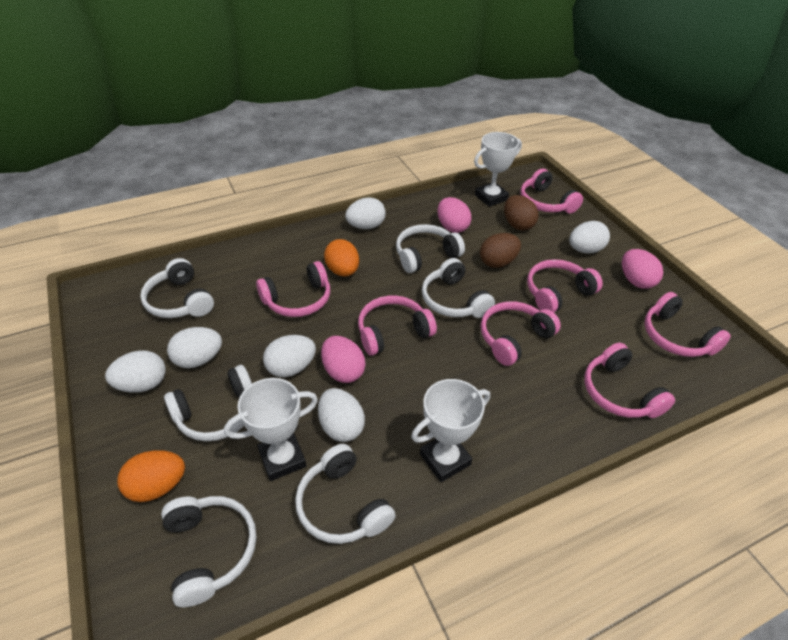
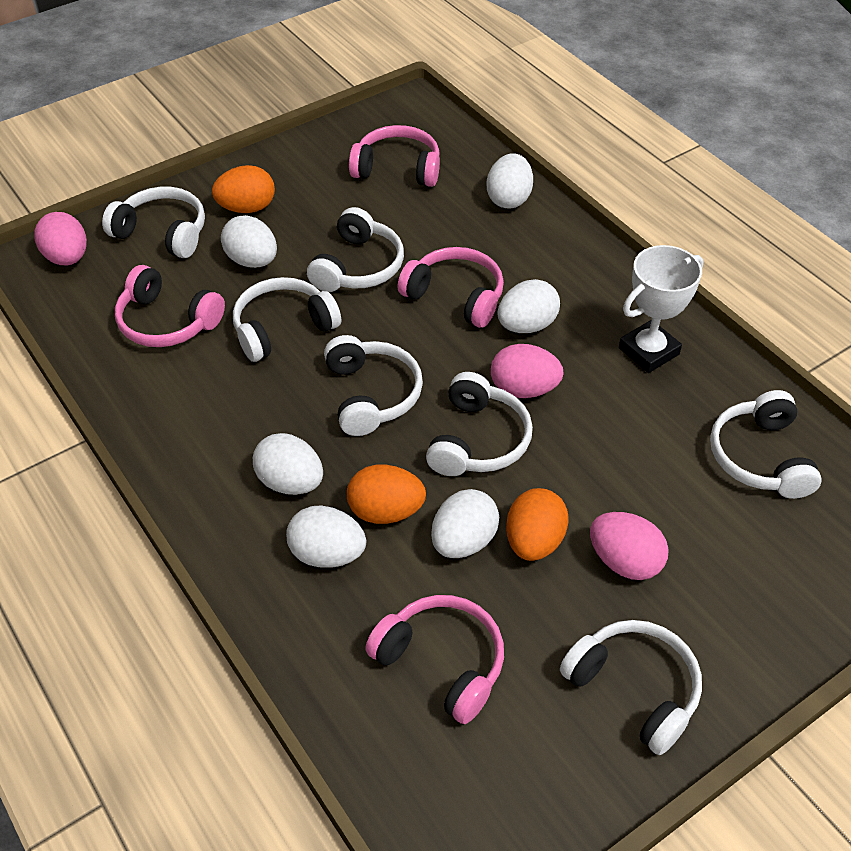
brown egg: [480,233,521,268] [504,195,538,231] = 2 -> none = 0
orange egg: [117,450,185,502] [324,239,359,277] = 2 -> [212,165,275,213] [347,465,426,524] [506,488,568,561] = 3
pink headphones: [256,261,330,317] [358,296,437,356] [481,301,561,366] [520,169,583,214] [527,259,603,312] [584,343,675,418] [644,292,731,357] = 7 -> [115,265,225,347] [349,125,440,187] [365,595,504,724] [398,247,504,328] = 4
white headphones: [140,258,214,318] [161,496,256,607] [164,365,252,441] [295,444,396,544] [396,224,465,273] [422,258,495,318] = 6 -> [102,187,205,258] [233,277,341,362] [307,207,404,292] [324,335,423,436] [426,372,533,476] [560,620,702,755] [710,390,822,499] = 7
white trophy: [224,378,318,481] [411,379,490,482] [474,132,522,207] = 3 -> [619,245,703,373] = 1

